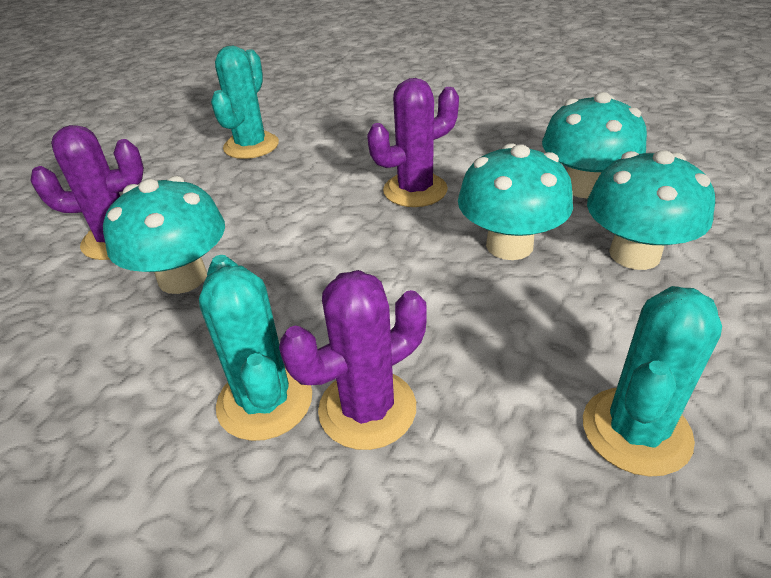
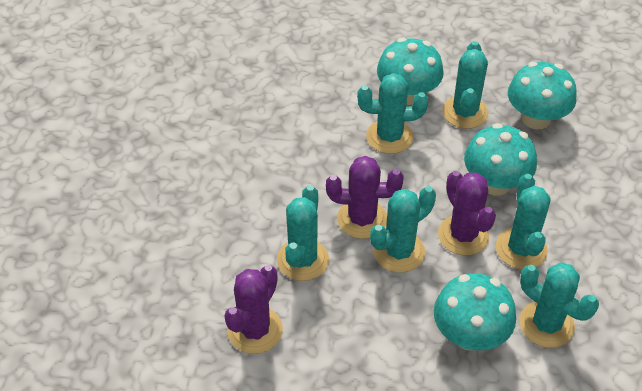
turquoise cactus: [199,255,312,441] [211,46,279,159] [583,286,722,477] = 3 -> [277,185,329,281] [357,73,428,154] [370,186,436,273] [442,41,488,129] [496,174,551,269] [519,262,599,348] = 6

